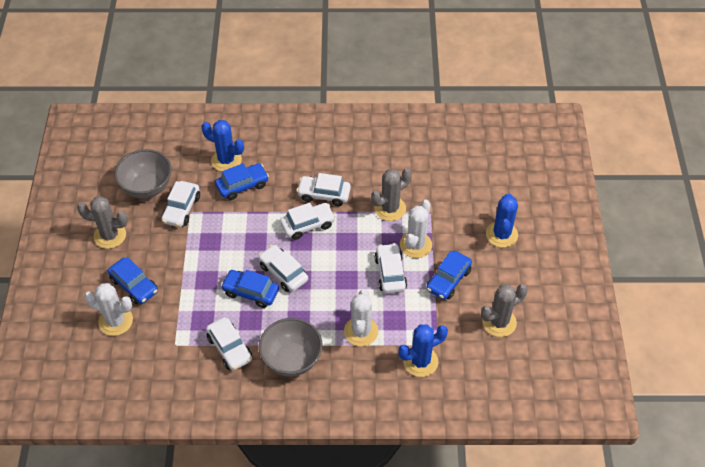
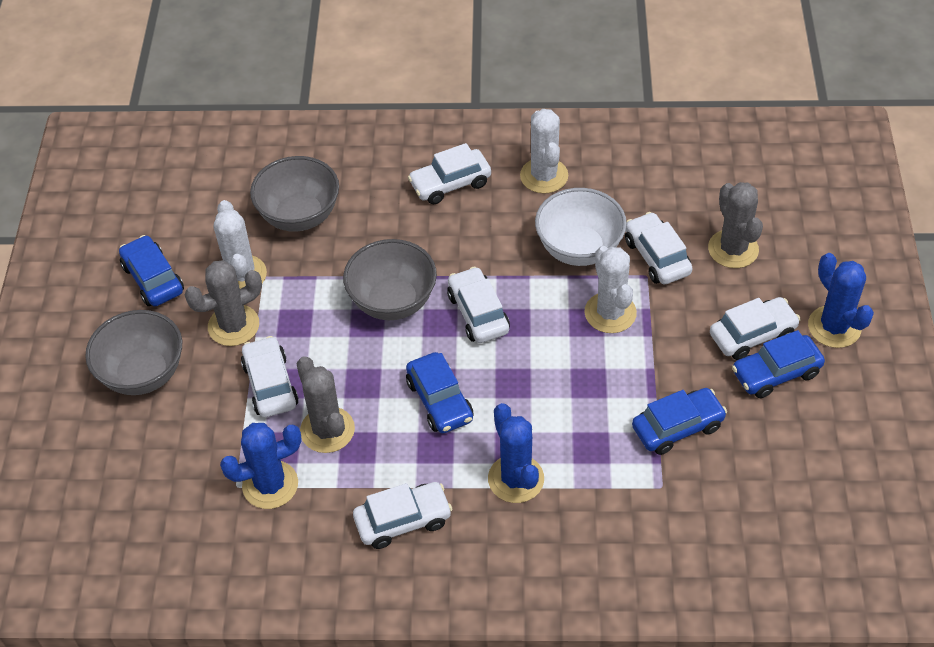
grey bowl: [114,149,172,198] [259,318,323,377] = 2 -> [85,310,182,395] [250,156,339,232] [343,239,437,320] = 3
white bowl: none = 0 -> [535,188,627,266] = 1

